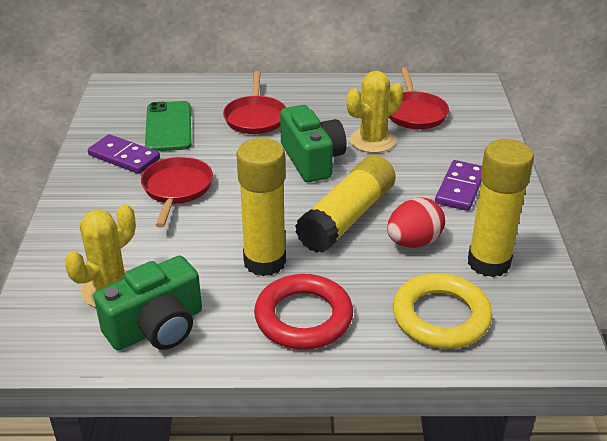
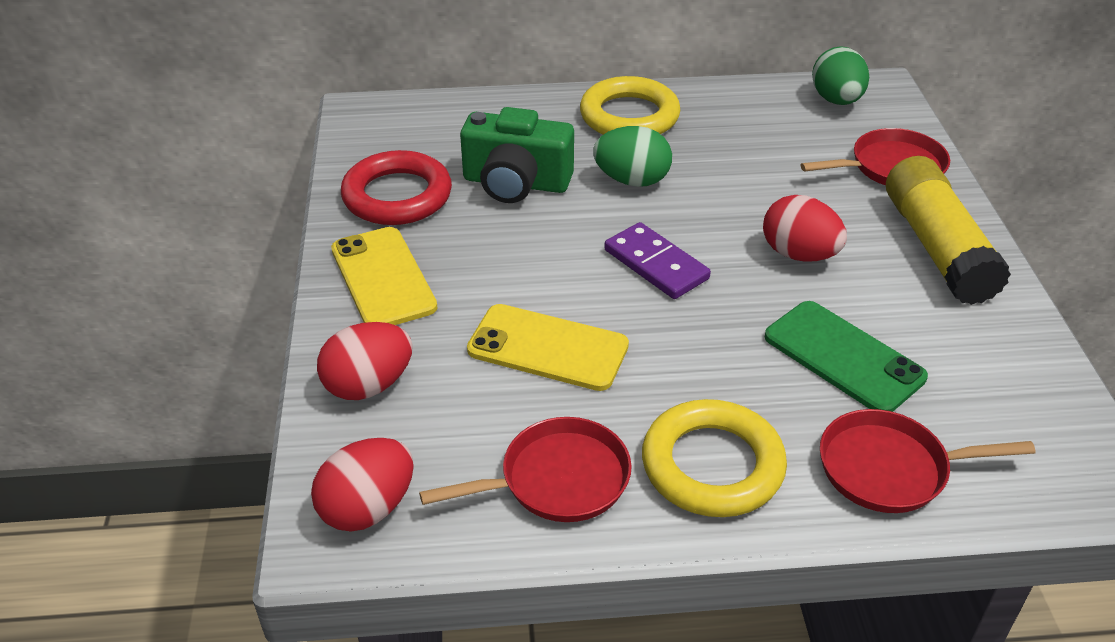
green camera: [94,256,202,350] [280,105,347,182] = 2 -> [460,107,574,203] = 1
green egg: none = 0 -> [593,126,672,187] [812,46,869,105] = 2
purple domino: [88,134,160,174] [435,160,482,211] = 2 -> [604,222,711,299] = 1
red egg: [387,197,445,248] = 1 -> [311,438,414,532] [317,322,413,400] [763,195,847,262] = 3
yellow cactus: [64,204,136,308] [347,71,403,153] = 2 -> none = 0
yellow glue stick: [236,138,286,276] [295,155,396,253] [468,139,534,277] = 3 -> [886,156,1011,305] = 1
yellow phone: none = 0 -> [331,227,437,325] [467,304,629,391] = 2
yellow ring: [393,273,492,349] = 1 -> [580,76,680,135] [642,399,787,517] = 2

